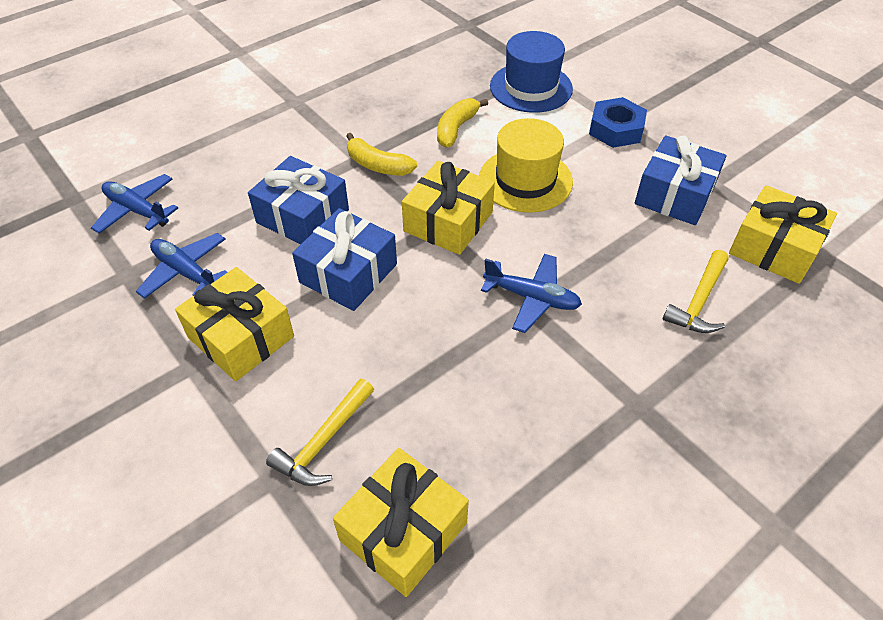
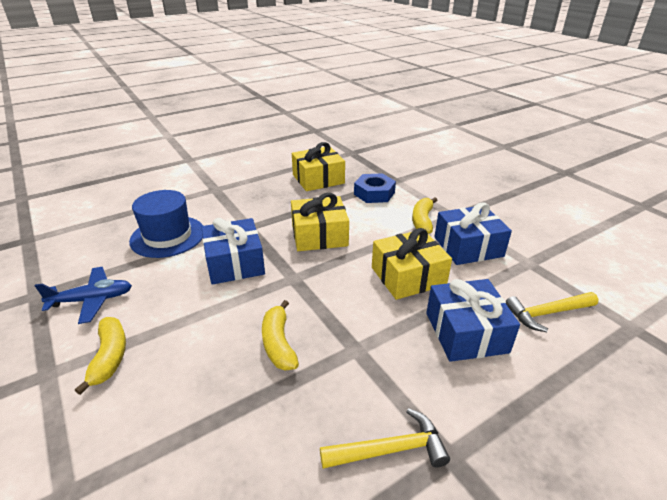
blue plane: [91,174,178,234] [136,233,228,299] [481,254,582,333] = 3 -> [35,267,132,324] = 1
yellow banana: [346,133,417,176] [437,98,488,148] = 2 -> [75,317,126,395] [262,300,299,371] [412,198,438,234] = 3
yellow gift: [175,267,294,381] [333,448,469,597] [402,161,495,255] [729,185,837,284] = 4 -> [291,193,349,251] [292,142,345,191] [372,228,452,300] = 3
yellow hat: [479,118,573,213] = 1 -> none = 0

